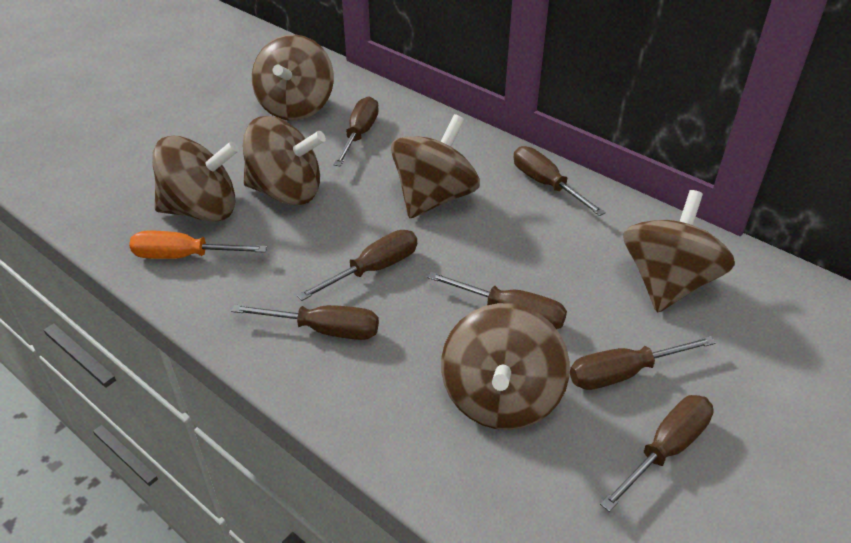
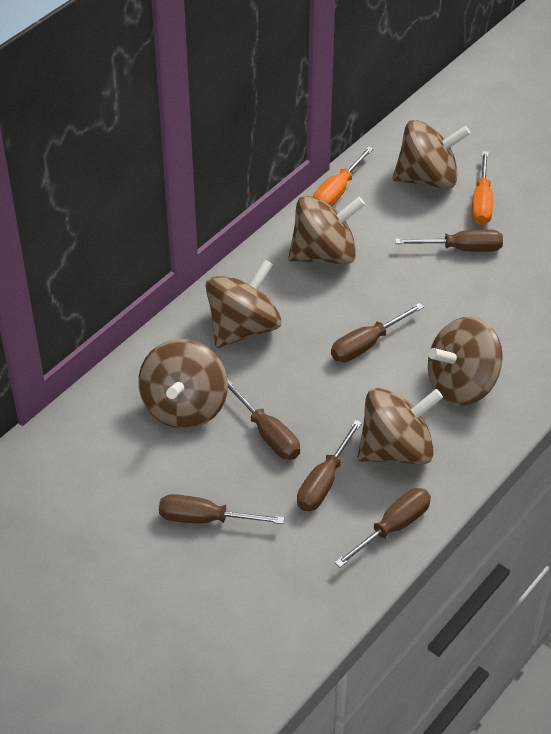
brown screwdriver: [231,304,379,340] [297,230,417,301] [333,96,379,166] [427,272,567,329] [514,146,606,216] [570,336,716,390] [600,395,714,512] = 7 -> [159,494,284,524] [228,380,300,460] [297,420,362,511] [331,303,424,362] [334,488,431,568] [395,229,503,252] = 6
orange screwdriver: [129,231,267,259] = 1 -> [313,147,373,206] [472,151,493,225] = 2

